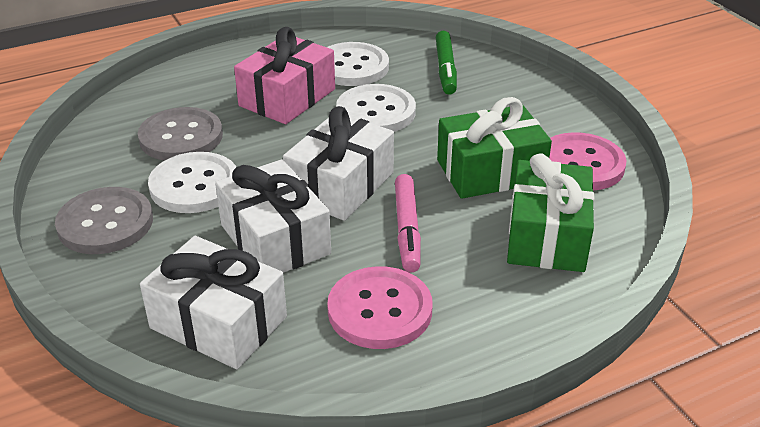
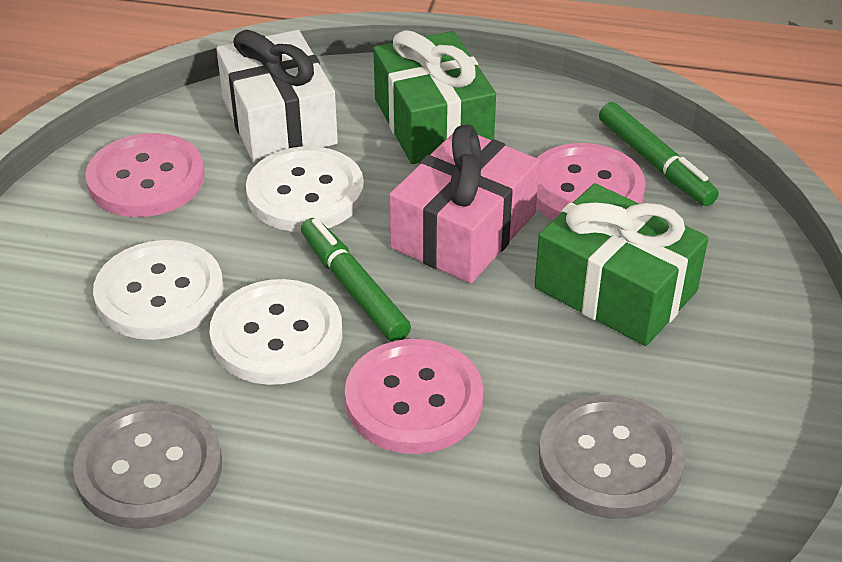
green marker: [436,31,457,95] = 1 -> [301,218,411,342] [599,102,718,206] = 2
pink button: [327,266,432,349] [549,132,627,191] = 2 -> [85,133,205,217] [345,339,483,454] [536,143,646,220] = 3
pink marker: [395,174,421,273] = 1 -> none = 0
white gift: [140,236,287,369] [215,159,331,273] [283,106,394,221] = 3 -> [217,30,338,163] = 1

